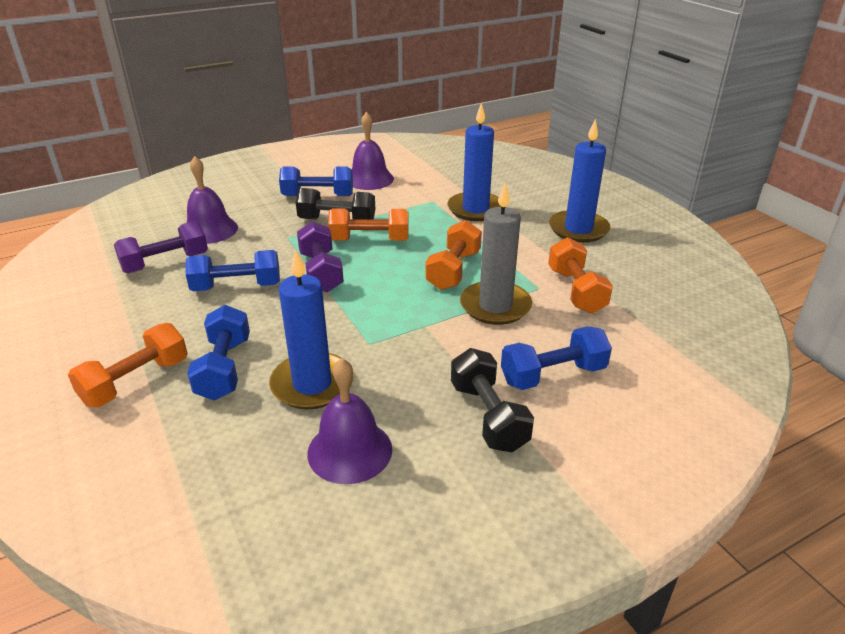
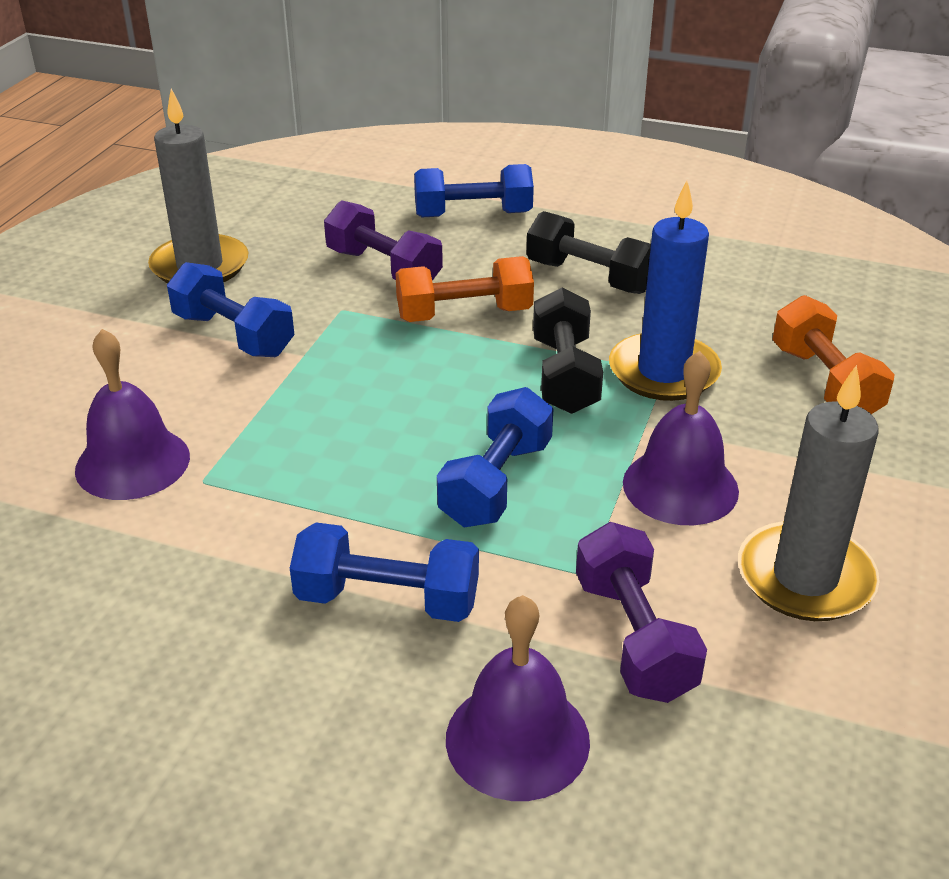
blue candle: [269,249,353,409] [447,103,501,221] [549,119,611,243] = 3 -> [609,180,722,401] = 1
grey candle: [460,183,532,325] = 1 -> [148,89,249,284] [738,365,880,621] = 2
orange dumbbell: [68,323,188,407] [328,209,409,241] [425,220,482,290] [548,237,613,314] = 4 -> [395,256,534,322] [772,295,895,414] = 2

